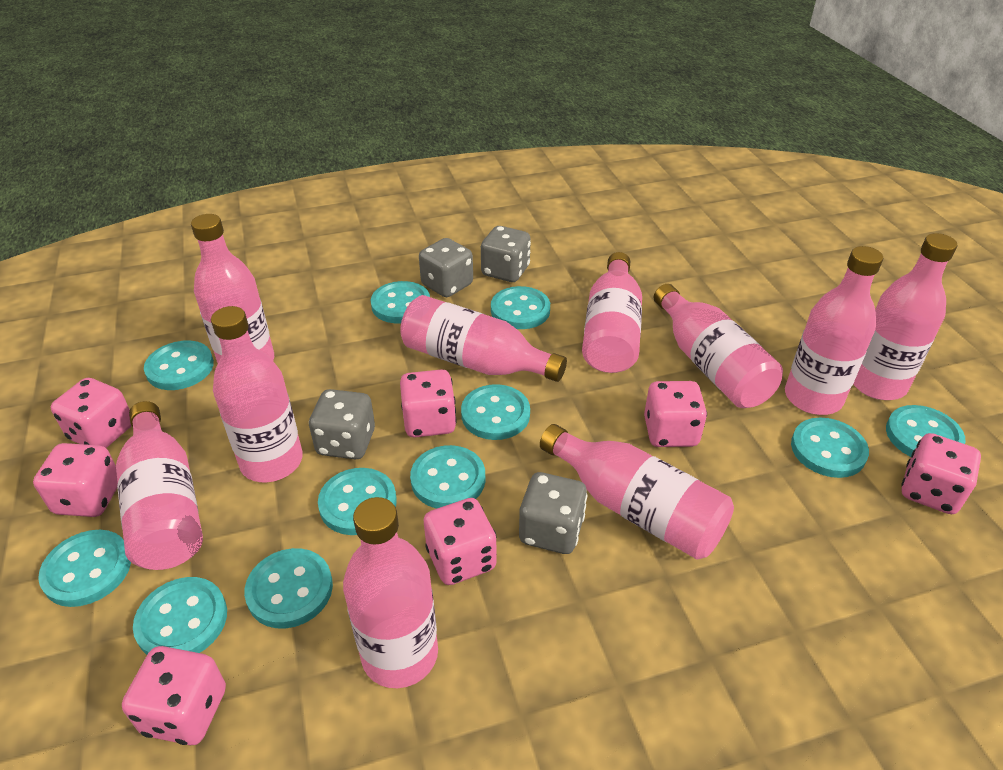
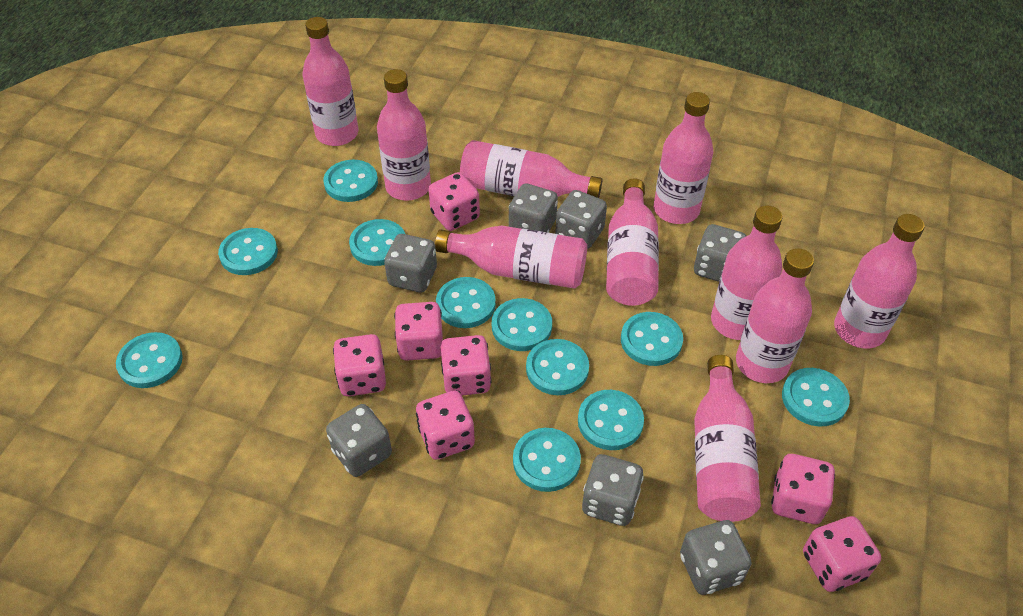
grey dice: [309,389,375,459] [419,238,473,297] [481,226,531,282] [519,472,587,554] = 4 -> [326,404,392,477] [384,234,437,292] [509,183,558,233] [555,190,607,249] [582,454,644,526] [680,520,752,595] [694,224,746,282] = 7

